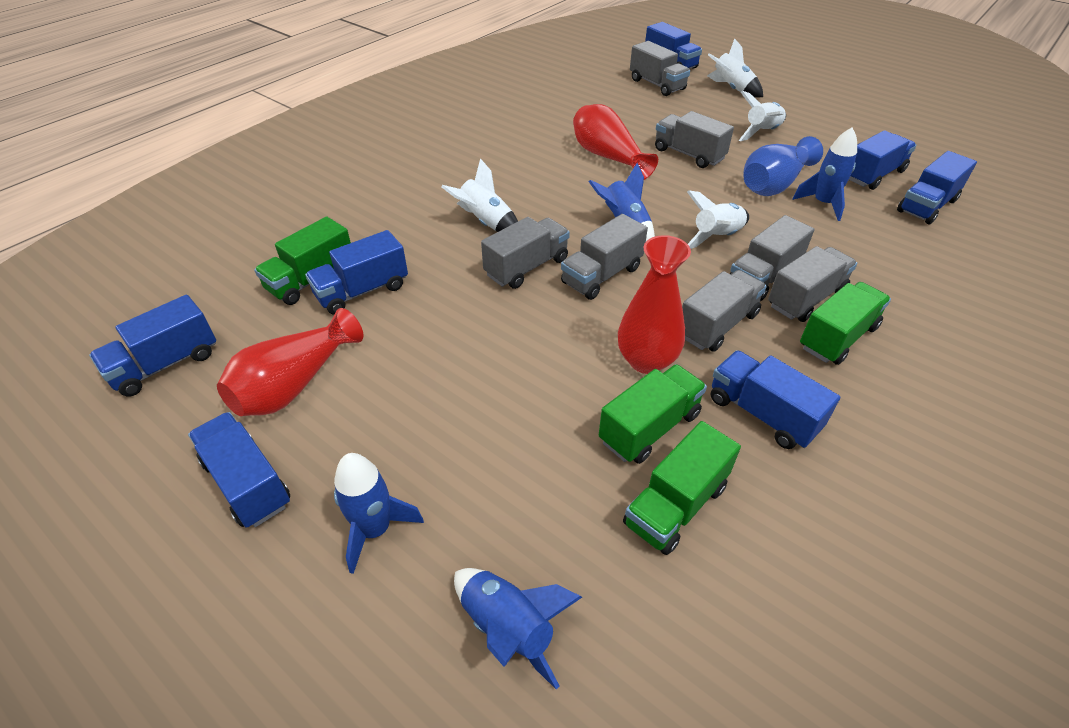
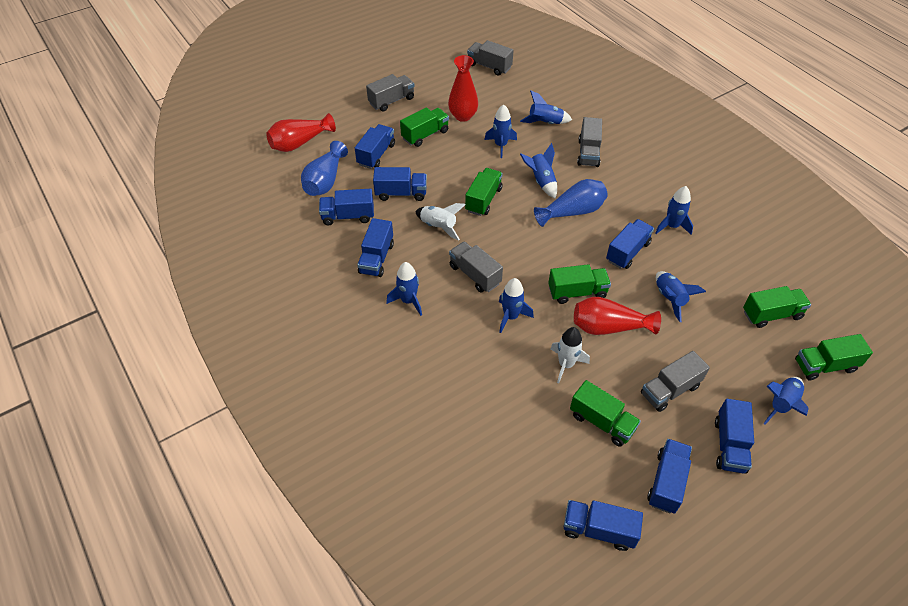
blue rocket: [334,453,424,574] [454,568,582,689] [589,163,655,241] [792,128,857,221] = 4 -> [386,262,422,316] [484,104,517,158] [499,278,534,333] [520,91,572,124] [520,143,557,198] [655,186,693,235] [656,271,706,322] [764,377,809,425] = 8
blue truck: [89,295,216,397] [188,412,290,528] [305,230,408,315] [645,22,702,69] [711,350,840,449] [849,130,917,190] [897,151,977,224] = 7 -> [319,189,374,226] [355,124,395,169] [357,218,394,277] [373,167,427,201] [564,500,643,551] [606,219,654,269] [647,439,692,514] [715,399,754,474] = 8
blue vase: [743,136,823,196] = 1 -> [301,141,348,196] [534,179,608,227] = 2
green truck: [254,217,351,305] [599,364,707,464] [623,421,741,555] [800,282,891,365] = 4 -> [400,107,449,147] [465,168,503,216] [548,264,611,304] [570,380,641,447] [743,286,811,328] [795,334,873,381] = 6
grey truck: [481,217,570,289] [561,214,648,300] [630,41,690,96] [655,111,734,168] [682,270,767,352] [730,215,814,301] [768,246,857,322] = 7 -> [366,74,415,112] [449,242,503,293] [467,40,514,76] [577,117,602,167] [641,351,710,412] = 5
white rocket: [441,158,518,232] [687,190,749,249] [707,38,763,98] [739,91,786,141] = 4 -> [415,203,466,240] [550,327,590,384] = 2

